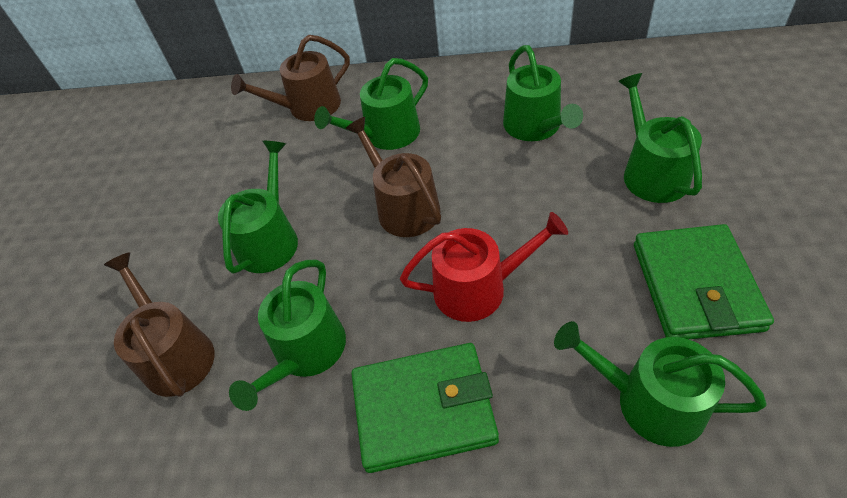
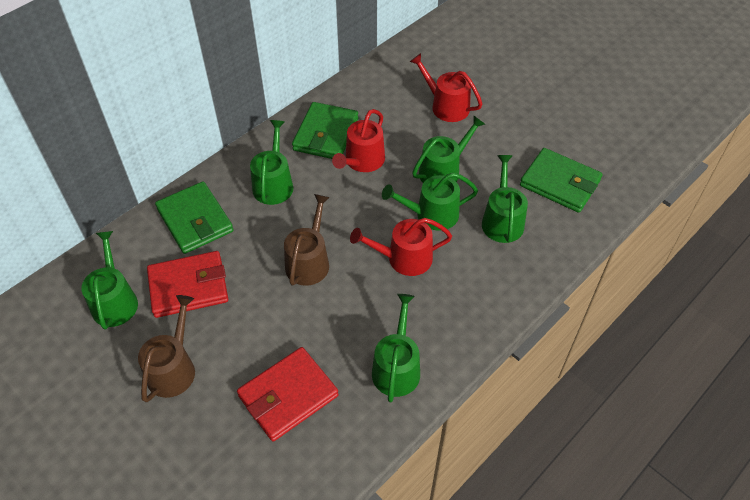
brown watering can: [104,252,214,397] [231,35,350,121] [345,117,441,237] = 3 -> [138,295,195,403] [284,194,330,286] = 2
green wallet: [351,343,499,473] [634,224,774,339] = 2 -> [155,181,234,254] [292,102,358,159] [520,148,603,213] = 3
red wallet: none = 0 -> [147,251,228,318] [237,347,339,442] = 2
red watering can: [400,212,568,322] = 1 -> [332,109,385,172] [350,218,452,276] [410,53,483,122] = 3

